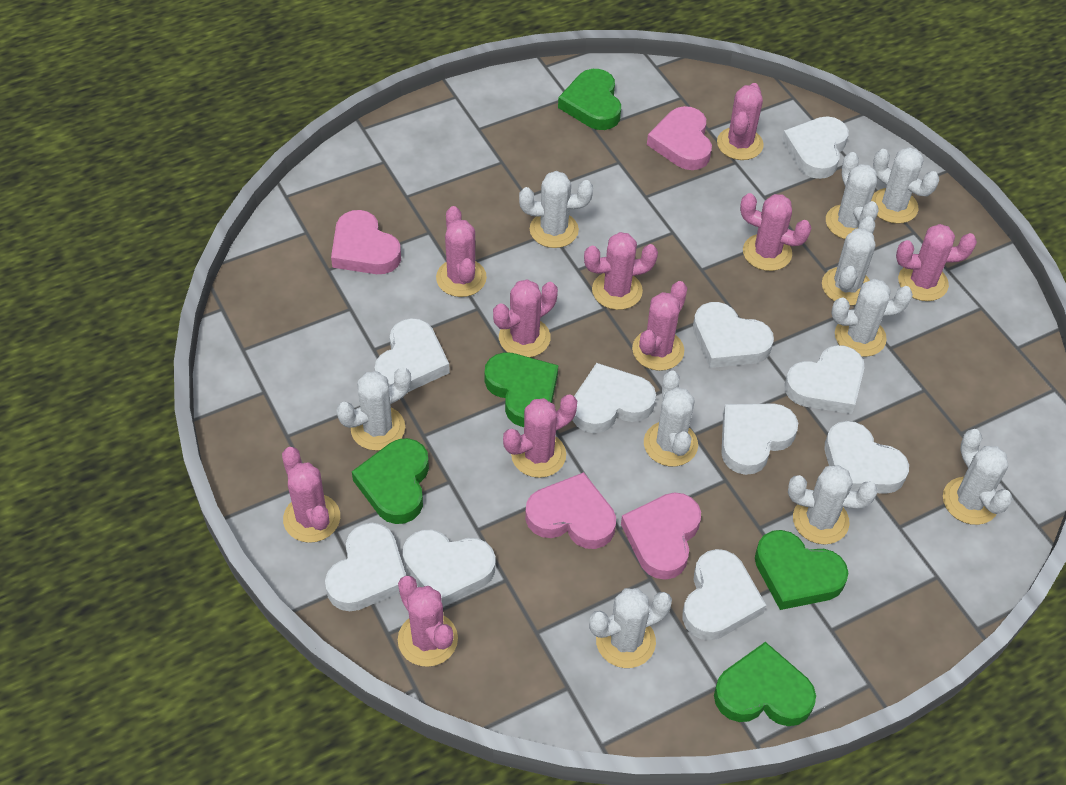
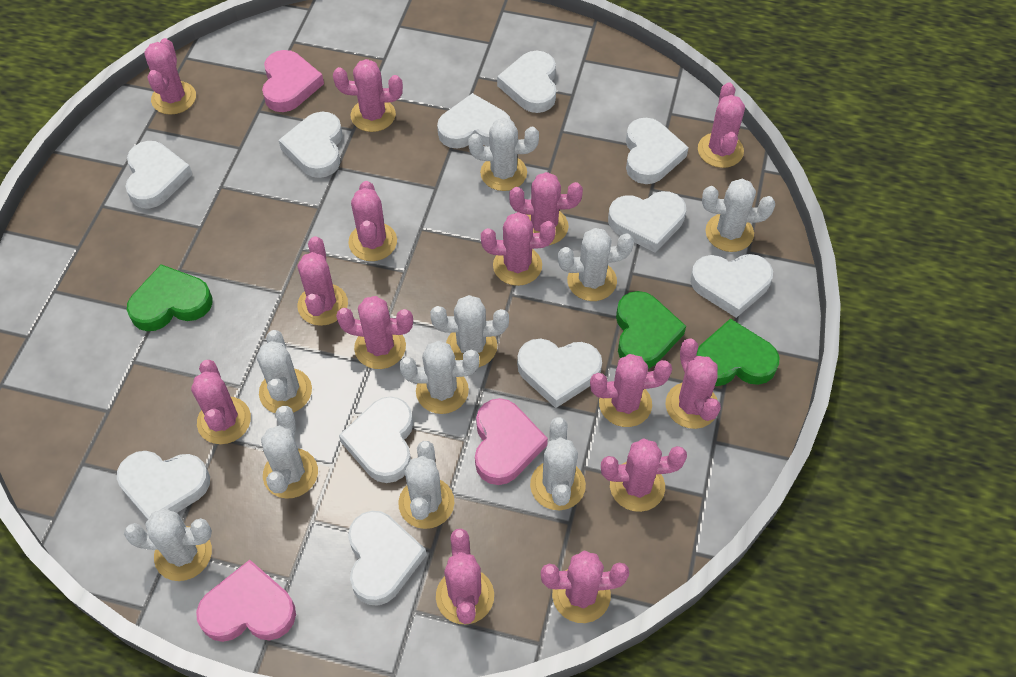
green heart: [352,438,429,524] [484,352,558,427] [558,69,621,130] [714,642,816,726] [755,530,848,610] = 5 -> [127,264,212,331] [616,291,686,369] [696,318,779,386] = 3
pink cactus: [282,447,340,543] [398,576,458,667] [436,206,487,297] [493,279,558,357] [503,394,577,478] [584,232,658,310] [632,281,687,371] [717,83,764,160] [740,193,811,271] [896,224,977,301] = 10 -> [144,38,196,115] [191,360,251,444] [297,236,348,326] [333,59,403,132] [336,296,413,369] [348,181,397,261] [436,529,494,624] [481,212,556,286] [509,172,583,245] [541,551,629,623] [590,354,672,427] [601,438,687,512] [666,338,721,429] [698,83,745,168] = 14
pink heart: [331,210,401,274] [525,472,616,549] [621,492,701,580] [647,106,712,170] = 4 -> [196,560,296,642] [262,50,324,112] [475,398,548,485] = 3
white heart: [325,523,406,611] [375,318,450,392] [403,530,495,606] [573,363,656,433] [682,549,766,640] [693,302,774,368] [722,404,798,475] [782,116,849,179] [784,345,865,414] [825,421,909,494] = 10 -> [117,451,210,520] [126,141,193,209] [279,111,343,178] [339,397,413,483] [348,511,427,606] [437,93,511,149] [497,51,556,113] [517,339,602,408] [608,191,686,253] [626,118,689,184] [690,254,773,318] = 11

